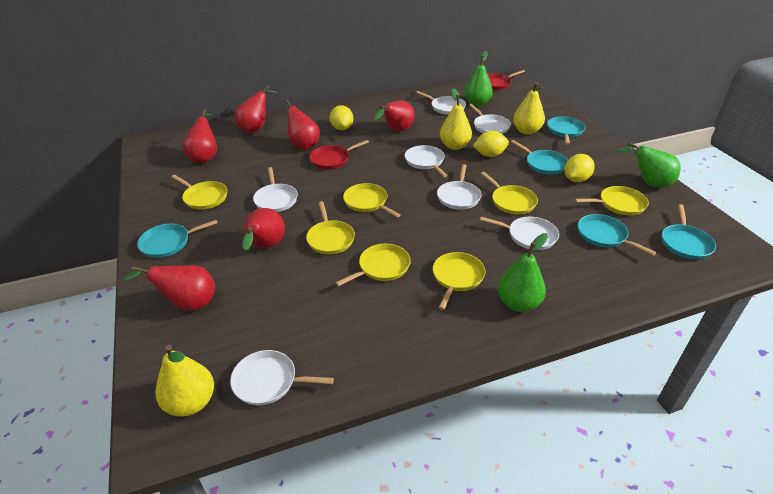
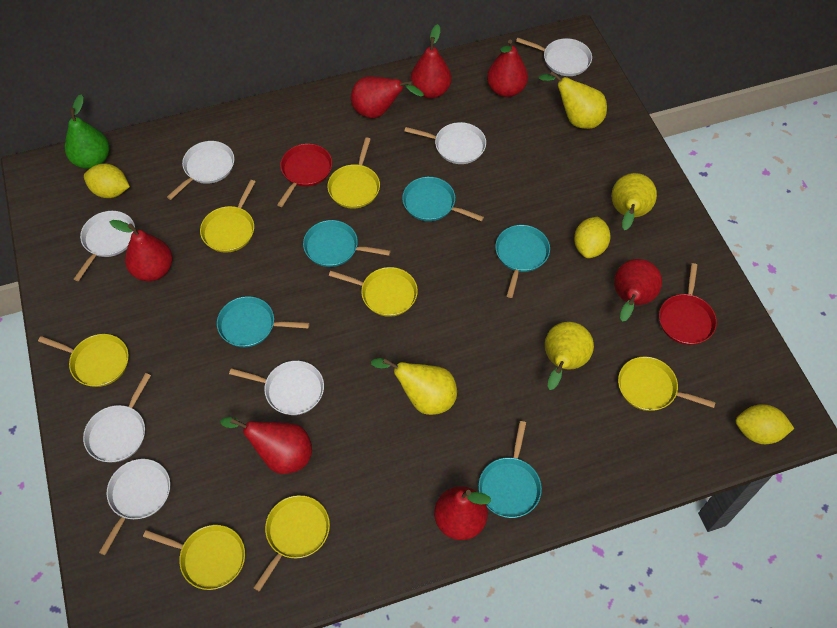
green pear: [464,51,493,106] [498,233,548,312] [615,142,681,187] = 3 -> [65,94,110,169] = 1
red pear: [123,265,215,311] [182,109,217,163] [235,85,277,133] [242,208,285,251] [284,100,320,150] [374,101,415,131] = 6 -> [110,220,172,281] [221,417,312,474] [351,76,424,118] [411,24,451,98] [434,486,491,540] [487,40,528,97] [614,259,662,322] = 7
yellow pear: [155,345,214,417] [440,88,472,150] [513,82,545,134] = 3 -> [371,358,457,415] [539,72,607,129] [545,322,594,390] [612,173,657,230] = 4

